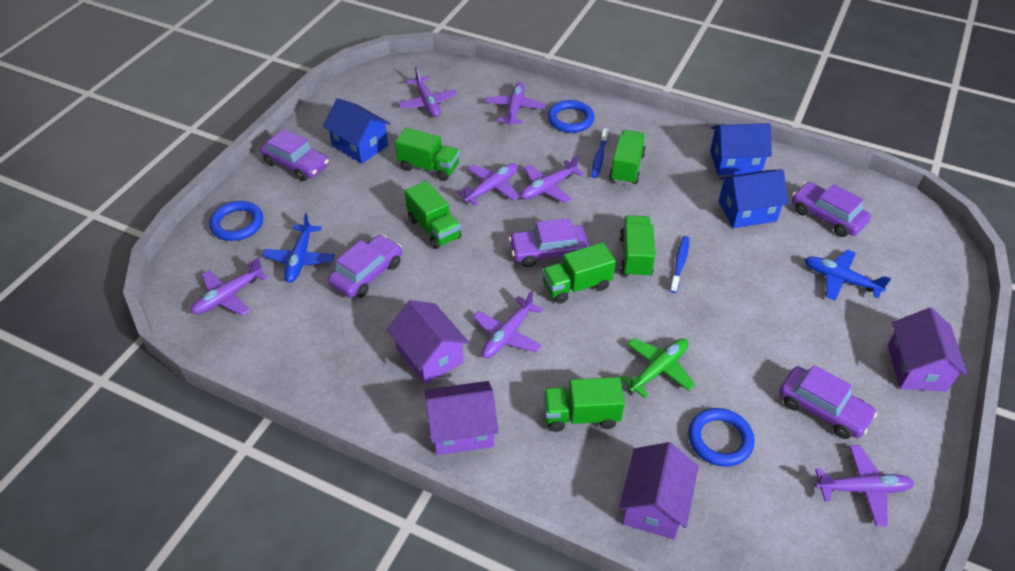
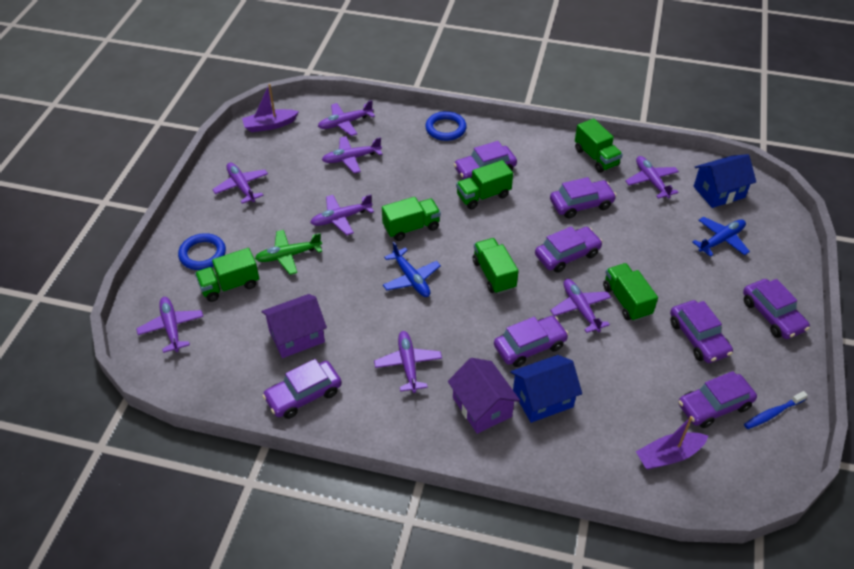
blue house: [323,98,390,164] [710,123,772,175] [718,169,789,228] = 3 -> [510,355,582,423] [694,154,756,208] = 2
blue ring: [209,201,263,241] [547,100,594,133] [688,408,754,467] = 3 -> [178,233,226,270] [425,111,467,141] = 2
blue toothbrush: [591,128,609,178] [670,236,689,293] = 2 -> [744,391,808,429] = 1
purple boat: none = 0 -> [242,84,299,132] [636,416,708,470] = 2
purple car: [260,129,329,181] [328,235,402,298] [508,218,589,267] [779,365,877,439] [792,182,871,237] = 5 -> [262,359,342,419] [454,141,517,180] [494,316,568,367] [535,227,603,273] [550,177,617,219] [670,300,733,363] [678,371,757,428] [743,279,810,339] = 8
purple house: [387,300,469,385] [425,381,498,455] [619,442,699,539] [888,308,968,392] = 4 -> [261,294,327,358] [448,358,520,434] = 2
purple plane: [191,257,268,316] [398,67,457,117] [457,163,519,206] [473,290,543,358] [485,82,546,126] [520,155,584,203] [815,445,914,527] = 7 -> [136,297,203,353] [212,162,268,204] [310,194,374,235] [318,100,375,136] [322,136,382,173] [374,331,442,393] [550,279,611,333] [625,156,679,199] = 8

